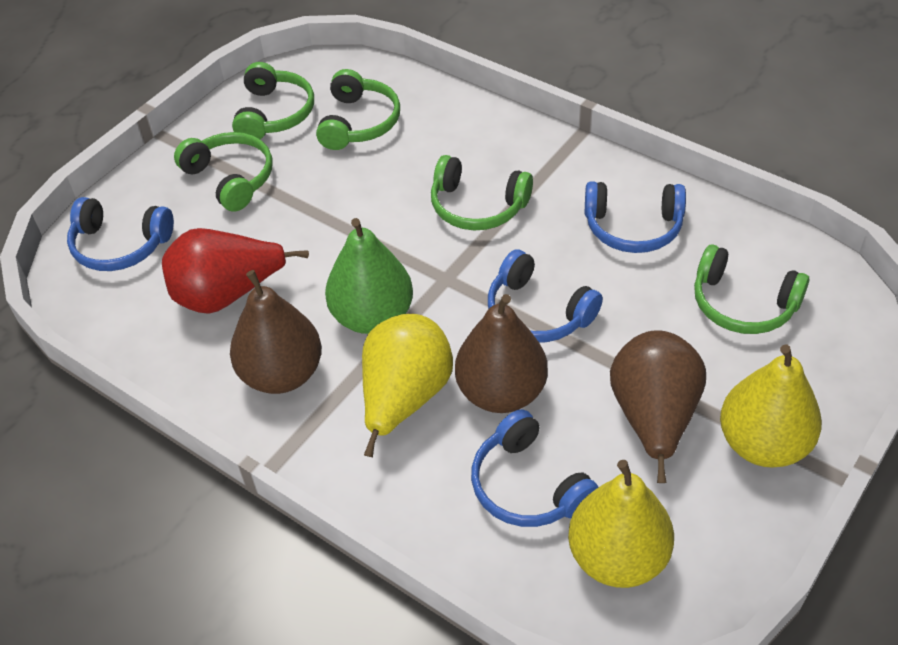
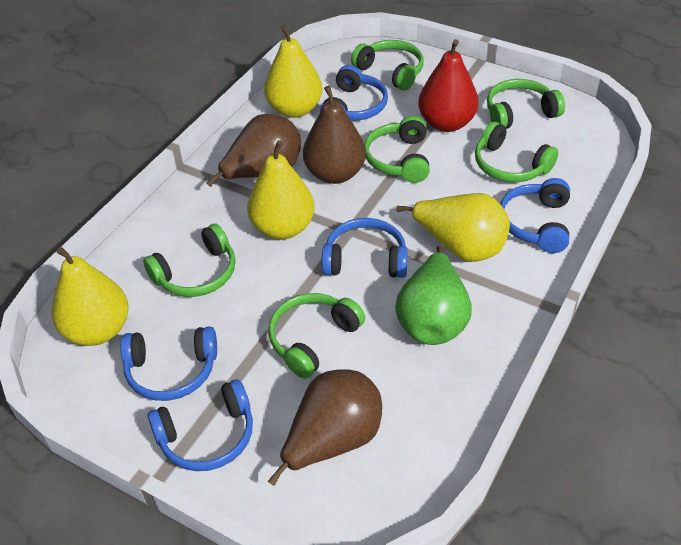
blue headphones: [67,197,174,271] [471,409,598,527] [488,249,603,342] [585,181,686,253] = 4 -> [120,327,217,401] [147,379,253,471] [320,65,388,121] [322,218,408,278] [500,178,570,253] = 5
green headphones: [174,132,273,212] [232,62,314,139] [316,69,400,150] [431,155,533,230] [694,244,809,334] = 5 -> [143,224,236,297] [268,293,365,379] [351,40,424,90] [365,116,430,183] [475,121,558,182] [487,79,565,129] = 6
yellow pear: [362,314,453,457] [568,460,674,588] [720,344,822,468] = 3 -> [51,247,129,346] [247,140,315,240] [264,25,322,118] [396,193,510,262] = 4

